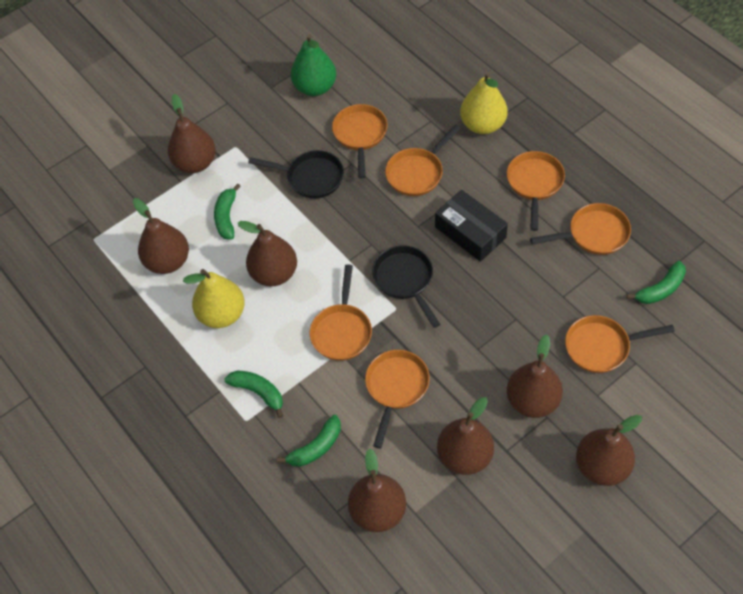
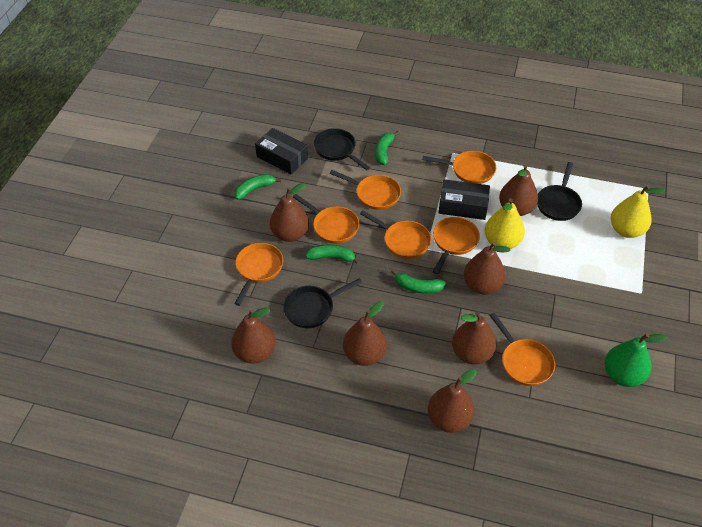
black box: [435,190,508,262] = 1 -> [255,128,308,175] [438,179,490,220] = 2
black pan: [248,150,344,199] [372,246,440,328] = 2 -> [283,278,362,328] [313,128,370,170] [537,162,582,221] = 3

